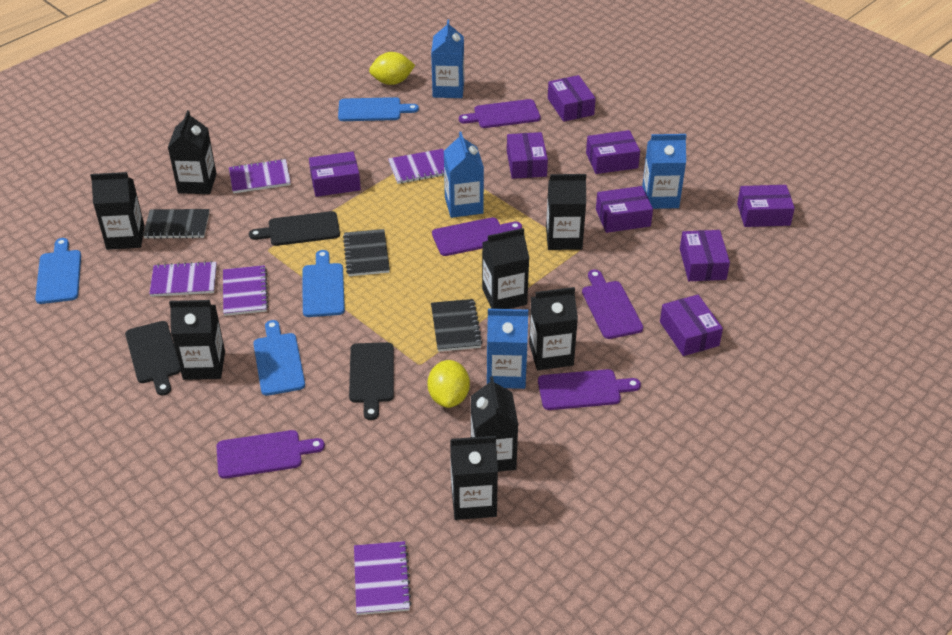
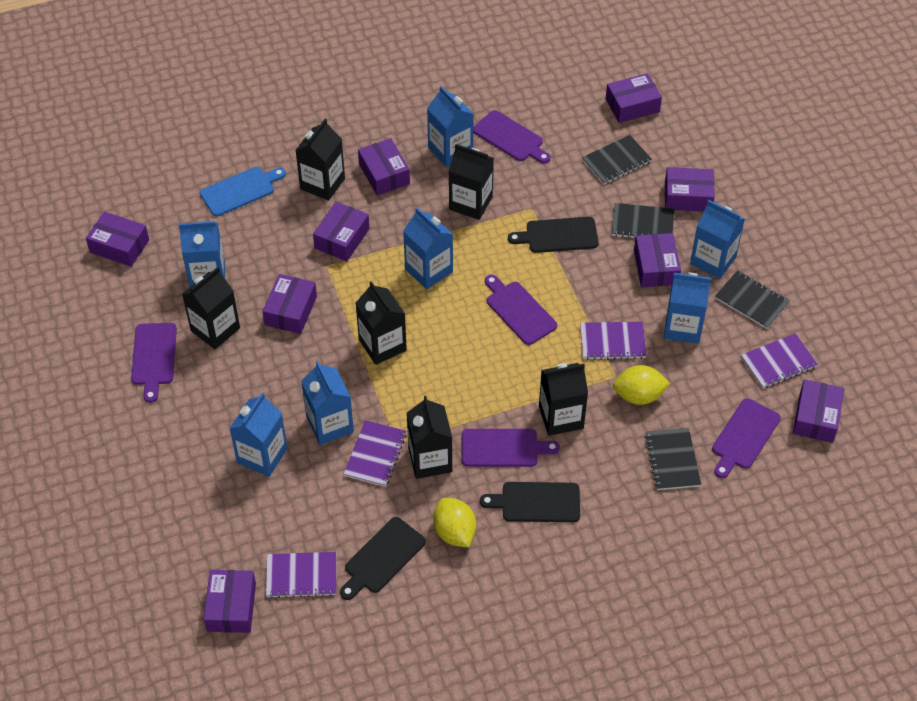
black carton: [90,172,145,250] [168,110,217,194] [169,300,225,380] [450,436,498,520] [471,376,518,472] [482,228,530,309] [529,287,578,370] [546,174,586,250] = 8 -> [182,267,240,349] [295,119,345,201] [356,281,407,365] [407,396,452,479] [449,144,494,220] [539,363,588,436] = 6
black notebook: [143,209,209,239] [343,229,390,276] [431,299,483,352] = 3 -> [582,135,652,184] [612,203,674,238] [645,428,701,490] [715,270,790,329] = 4
blue carton: [431,19,464,98] [444,131,484,218] [487,309,528,389] [642,134,686,209] = 4 -> [179,221,225,287] [229,393,287,477] [301,361,354,445] [403,208,453,289] [427,86,474,167] [664,273,712,344] [690,200,745,279] = 7
blue cutting board: [35,238,81,304] [253,320,305,396] [302,250,345,317] [338,97,419,121] = 4 -> [200,167,286,217] = 1
purple box: [309,152,361,197] [507,132,548,179] [548,75,596,122] [586,130,640,174] [596,186,653,233] [660,295,723,356] [680,230,730,281] [737,185,795,227] = 8 -> [86,212,149,267] [203,570,256,633] [262,274,317,334] [313,202,370,261] [358,138,410,195] [606,73,662,123] [634,233,681,287] [665,167,715,212] [793,379,844,443] = 9
purple notebook: [149,261,217,297] [223,265,268,316] [229,159,291,193] [354,541,412,615] [388,149,444,184] = 5 -> [266,552,336,598] [344,420,407,487] [580,322,647,360] [741,333,818,389] = 4

